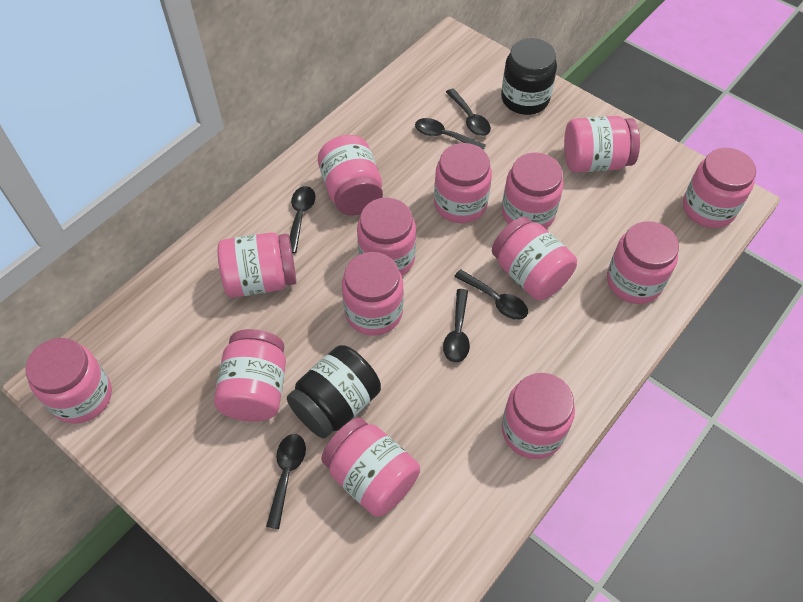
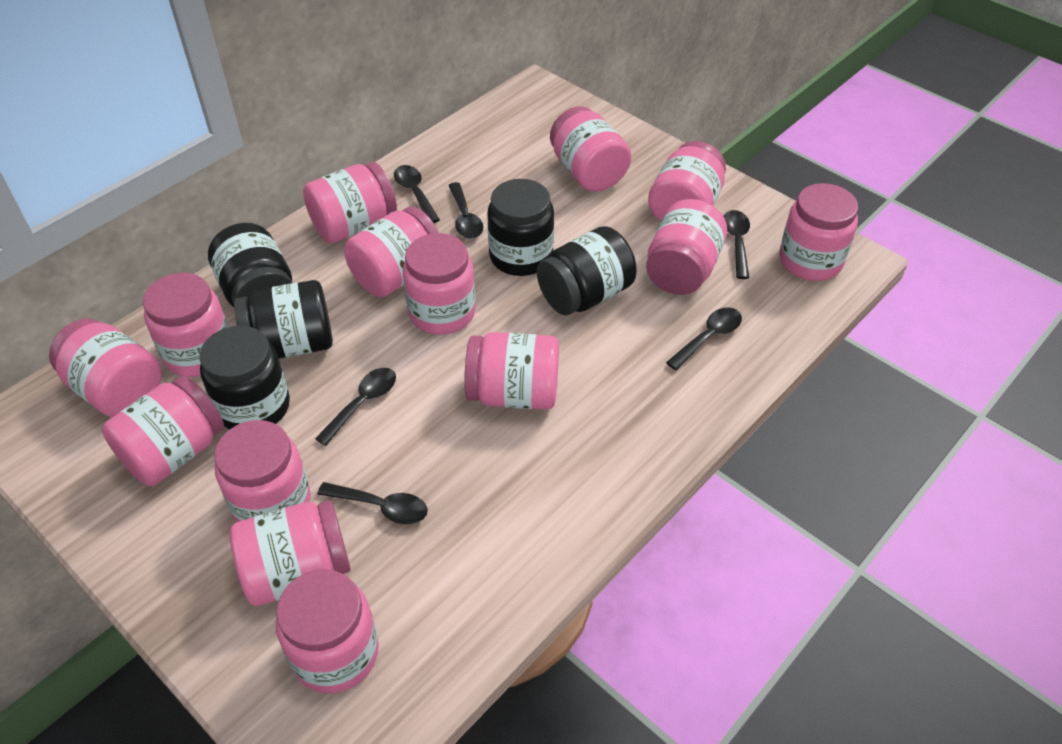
black jar: [287,345,381,439] [501,38,557,115] = 2 -> [200,326,290,430] [208,223,292,307] [234,280,333,359] [487,179,554,276] [537,226,637,315] = 5

